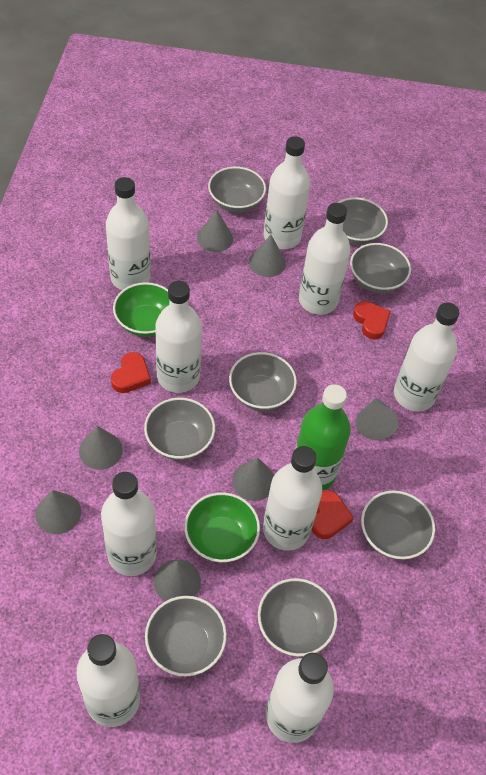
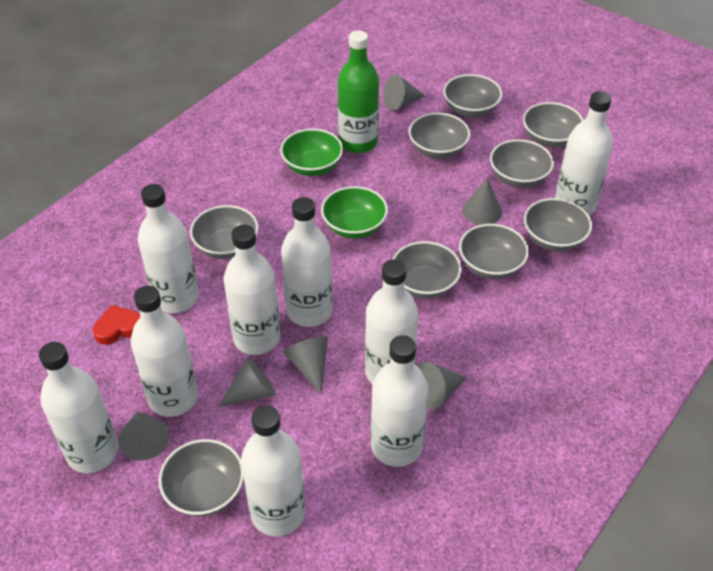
grey bowl: [144,398,215,460] [145,596,227,677] [208,167,266,213] [229,352,297,411] [258,578,337,657] [337,197,388,245] [350,243,411,293] [361,491,435,560] = 8 -> [159,439,244,516] [190,205,259,259] [392,241,462,299] [409,113,470,159] [443,74,502,117] [459,224,529,279] [490,139,554,188] [523,102,584,148] [524,198,592,251] = 9
grey cone: [35,490,81,534] [79,426,123,470] [154,560,201,601] [197,209,233,252] [232,457,274,501] [249,235,286,277] [356,398,399,440] = 7 -> [118,411,169,461] [218,357,275,407] [283,337,328,394] [383,74,425,111] [417,362,467,410] [462,179,502,225] = 6
red heart: [111,352,151,393] [312,490,354,539] [353,301,391,339] = 3 -> [93,305,140,345] = 1

